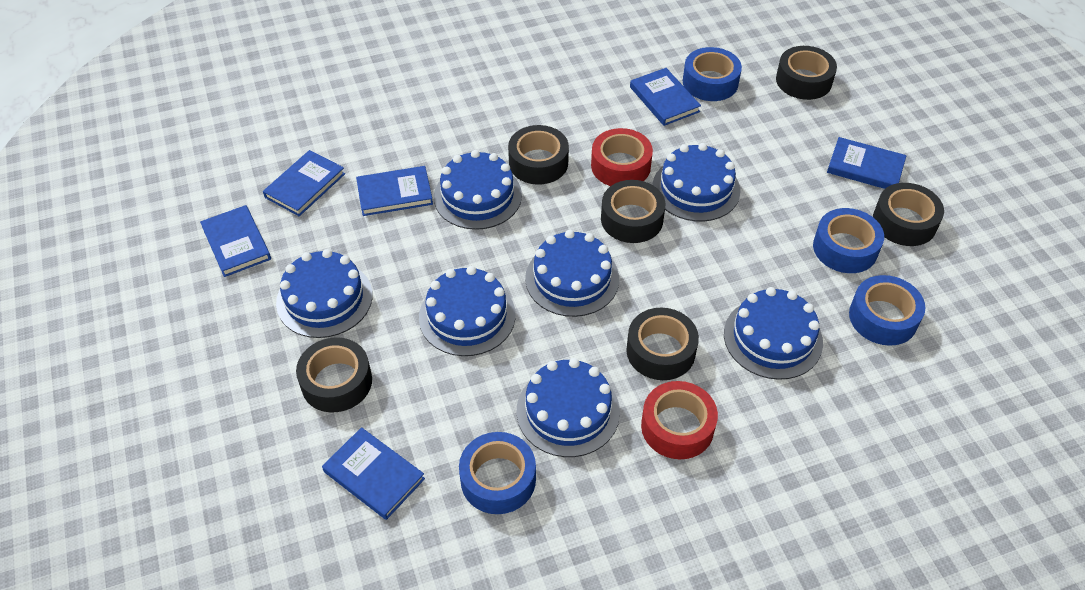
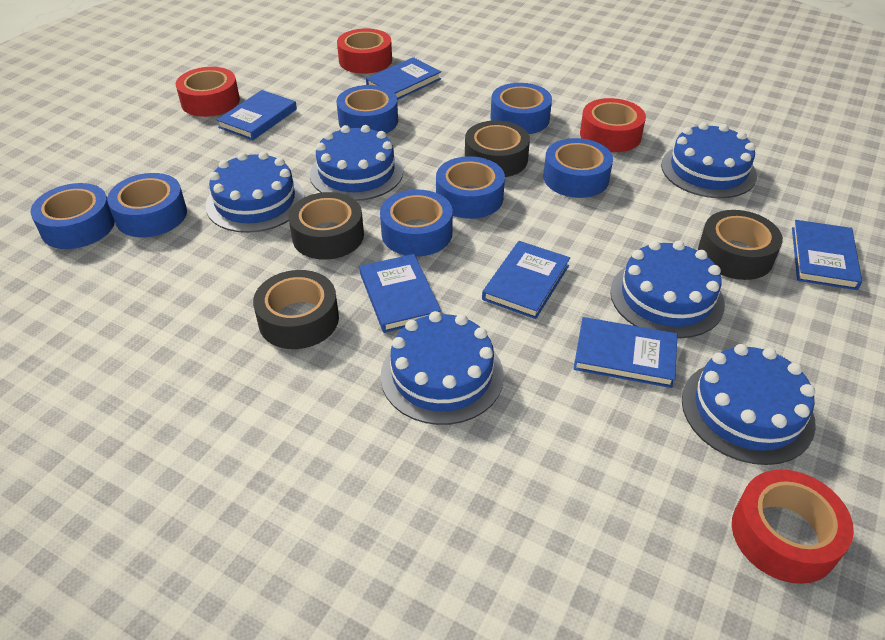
black tape: [296,337,372,412] [508,125,569,185] [601,180,666,243] [626,308,699,380] [776,46,837,100] [873,183,944,246] = 6 -> [253,270,339,349] [288,192,364,260] [465,120,530,177] [698,210,783,280] = 4
blue cake: [276,249,373,338] [419,266,516,356] [434,150,522,230] [517,358,620,457] [525,230,619,317] [652,143,741,222] [724,287,823,380] = 7 -> [205,151,305,233] [310,125,403,201] [381,311,504,425] [610,241,725,338] [661,122,757,198] [682,344,816,465] = 6
blue tape: [459,432,536,514] [683,47,742,101] [813,208,884,273] [849,275,925,346] = 4 -> [31,183,115,249] [107,173,187,237] [336,85,398,133] [380,190,453,257] [436,156,505,219] [490,83,552,134] [543,138,613,198] = 7
red tape: [591,128,653,186] [641,381,718,459] = 2 -> [176,67,240,117] [337,28,392,74] [580,98,646,152] [732,469,854,584] = 4

